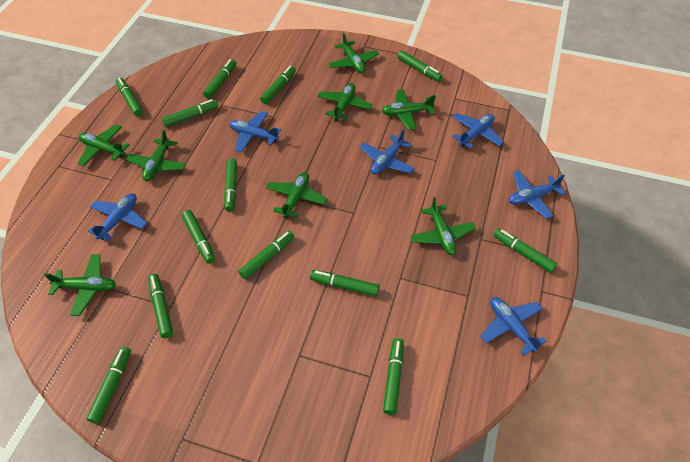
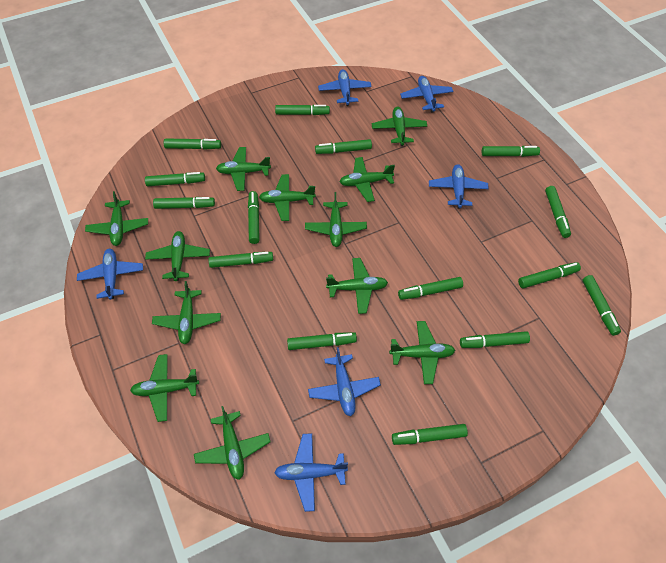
green marker: [87,347,131,424] [116,78,143,116] [148,274,173,338] [162,99,218,127] [182,210,215,264] [203,59,236,99] [224,158,237,212] [238,231,295,279] [260,66,296,104] [310,270,379,296] [383,338,404,415] [397,50,443,82] [494,228,557,273] = 13 -> [145,172,205,187] [153,197,215,209] [164,139,221,150] [208,252,273,268] [248,191,260,244] [275,105,330,115] [287,332,357,350] [315,139,372,154] [392,424,468,445] [398,277,463,300] [460,331,530,348] [482,146,540,157] [518,262,581,288] [545,186,571,238] [582,275,621,336] = 15
green plane: [44,254,116,316] [78,124,130,166] [126,130,186,181] [266,172,327,218] [317,83,373,121] [328,33,379,73] [382,89,436,130] [410,197,476,255] = 8 -> [85,191,148,246] [130,354,199,422] [145,231,210,281] [152,281,221,344] [194,406,271,480] [216,147,271,191] [259,174,316,221] [305,192,367,247] [326,258,388,314] [340,157,395,202] [372,107,427,146] [389,321,455,384] = 12

